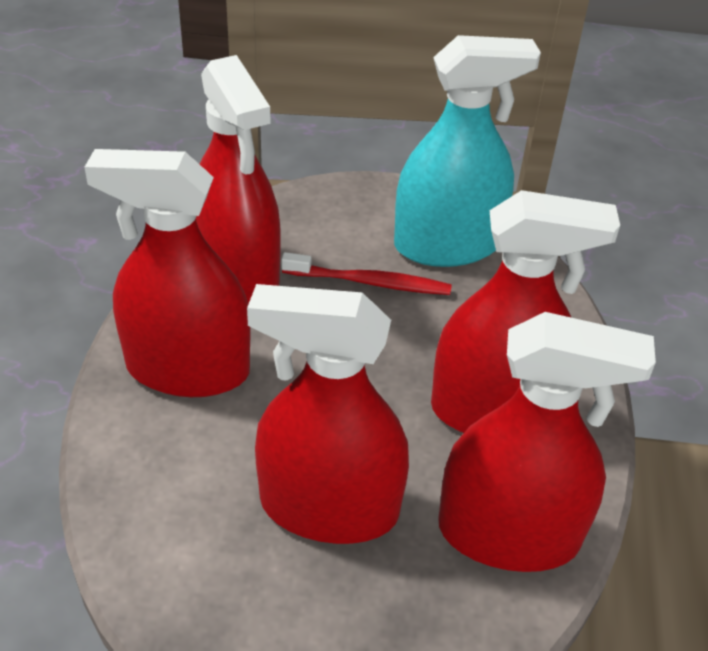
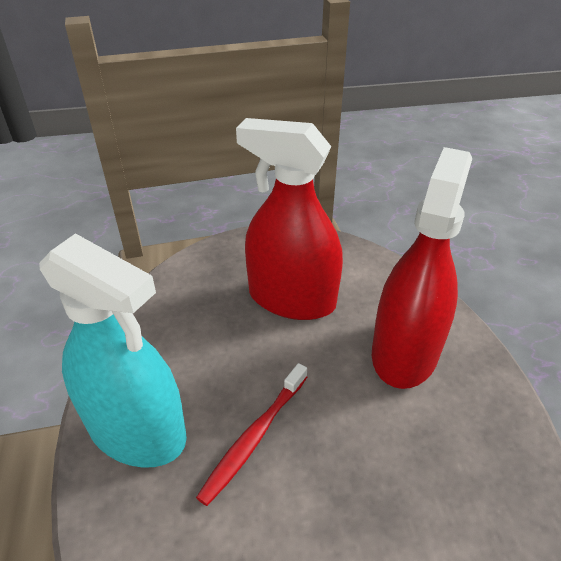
red spray bottle: [84,149,251,397] [196,55,281,304] [247,284,409,544] [431,190,620,433] [438,312,656,572] = 5 -> [236,118,343,320] [372,147,472,389] = 2

